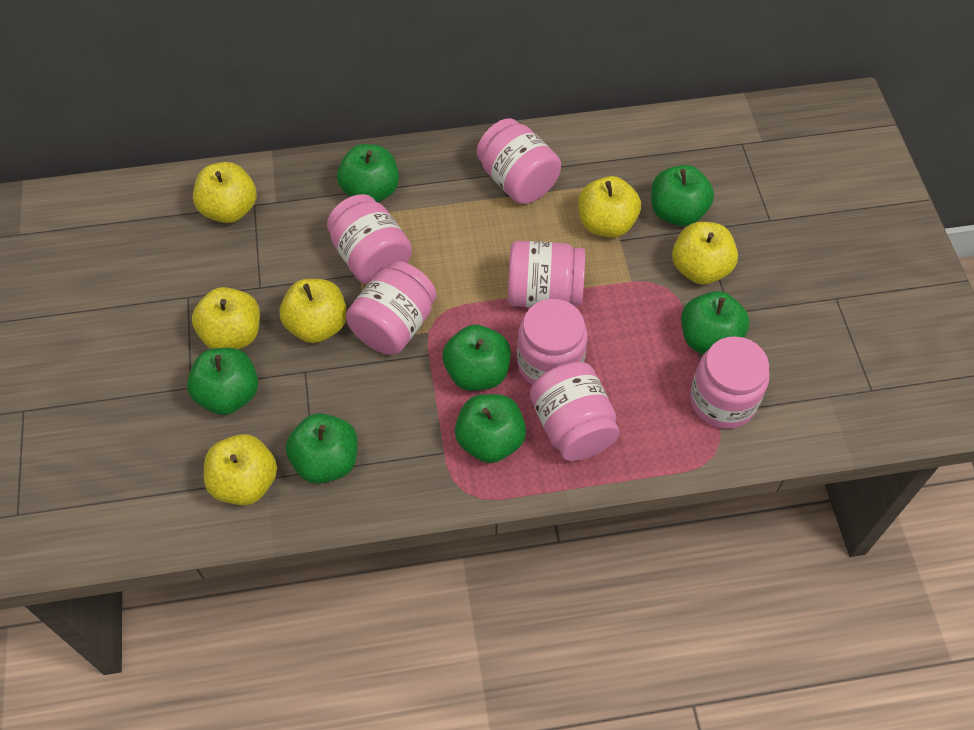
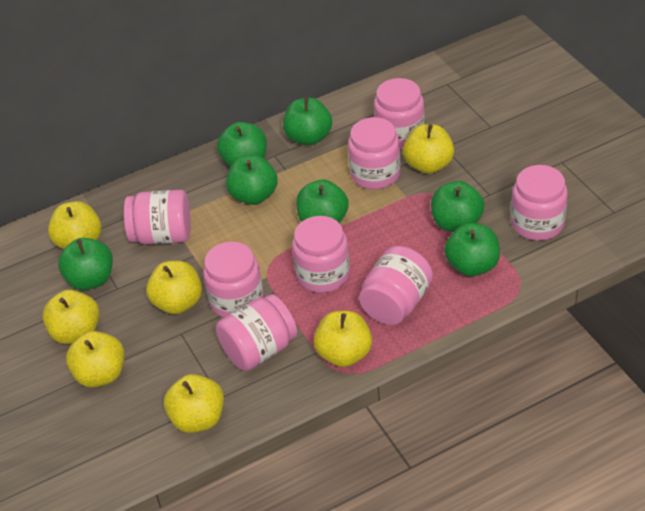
pink jar: [327,194,412,284] [346,261,437,355] [477,118,561,204] [508,241,585,308] [517,299,588,386] [530,362,620,461] [690,336,769,429] = 7 -> [124,190,191,245] [203,242,263,318] [216,294,297,371] [292,216,350,293] [348,117,401,190] [359,246,433,325] [374,78,425,149] [511,165,568,241] = 8
yellow apple: [192,287,260,349] [193,162,257,223] [204,434,277,505] [280,279,347,343] [578,176,641,238] [672,222,738,284] = 6 -> [42,290,100,344] [48,201,101,249] [66,331,124,387] [146,261,202,314] [164,374,224,433] [314,311,372,367] [403,124,454,174] = 7

